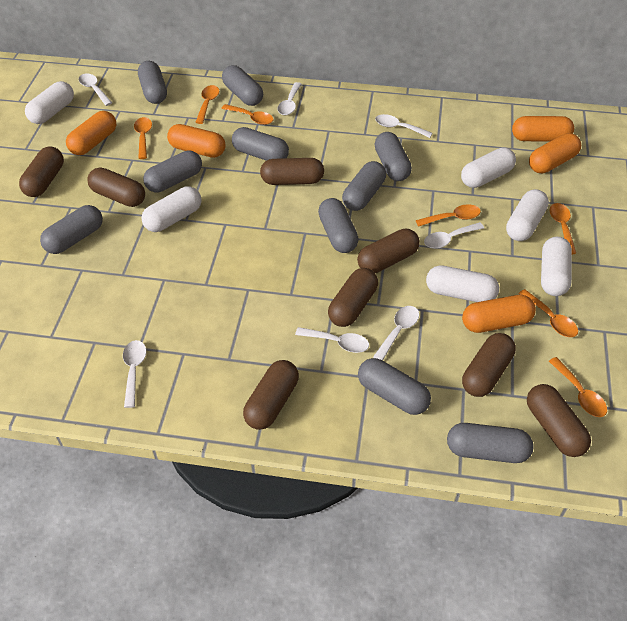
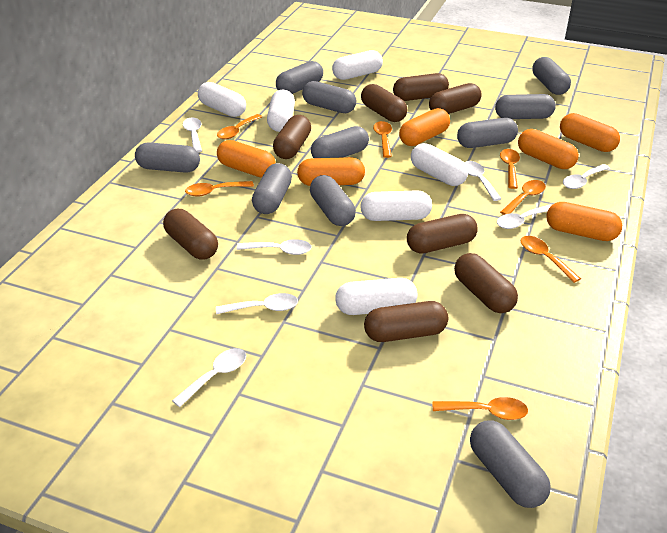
orange capsule: [66,111,116,155] [167,124,225,158] [462,295,536,333] [512,116,574,141] [529,133,581,174] = 5 -> [217,140,276,178] [297,157,365,186] [399,108,450,146] [518,129,579,169] [546,202,622,241] [560,113,620,152] = 6

